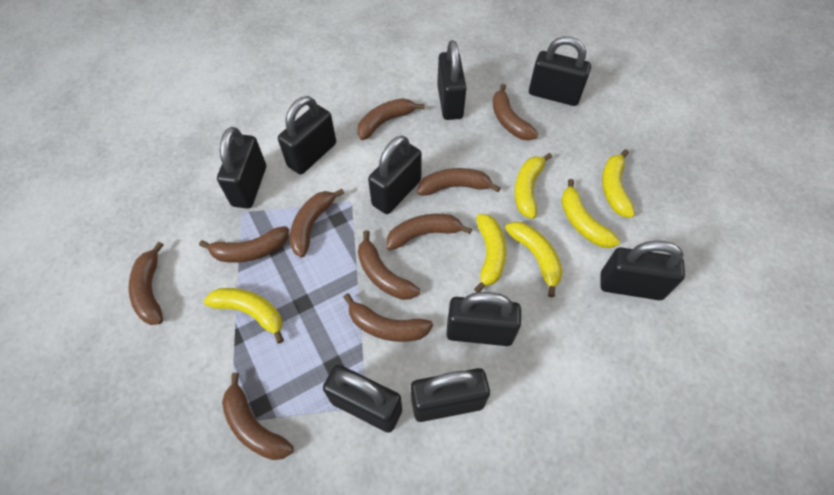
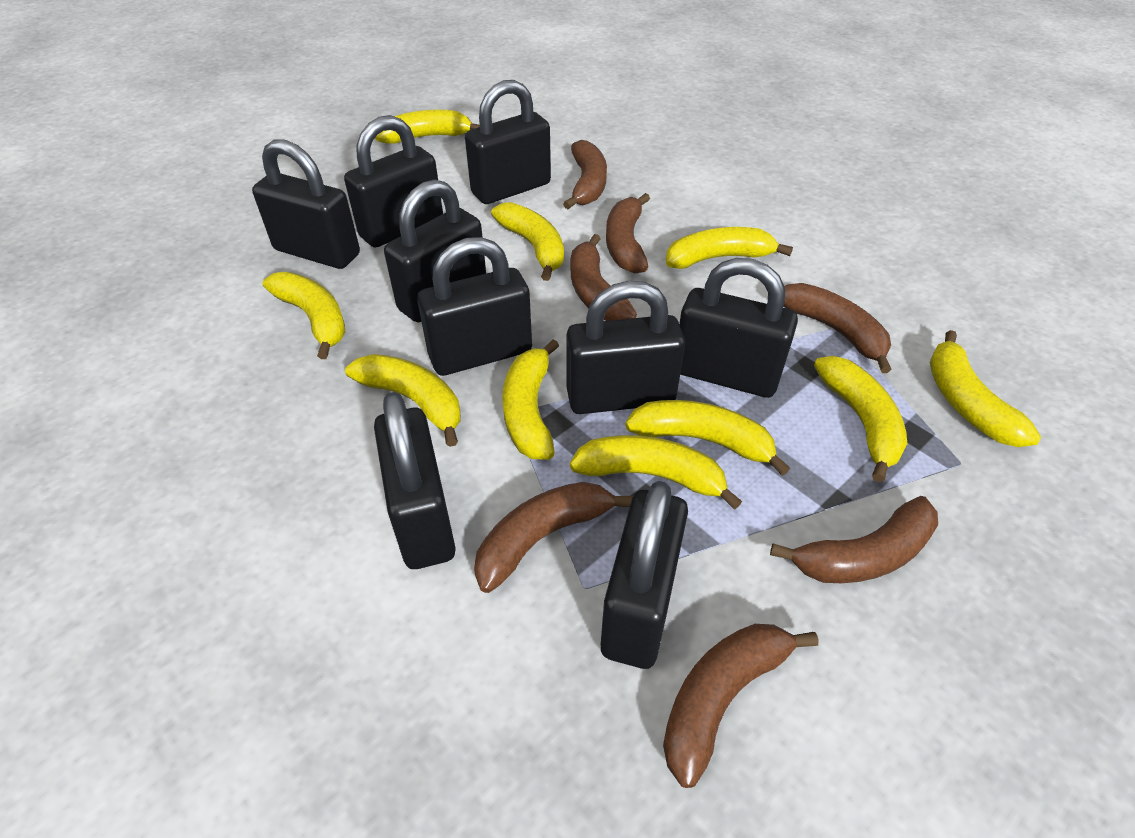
brown banana: [129,242,164,325] [199,226,289,263] [222,373,294,460] [290,189,344,257] [344,293,433,342] [357,98,424,140] [358,230,420,300] [387,214,472,250] [417,168,500,196] [492,84,538,141] = 10 -> [474,482,633,593] [563,140,607,209] [571,234,637,321] [606,193,650,274] [663,624,819,788] [770,496,938,583] [783,283,892,373] = 7
yellow banana: [204,288,284,343] [474,214,506,292] [505,222,563,297] [514,153,552,219] [561,179,620,248] [602,149,635,218] = 6 -> [262,272,346,359] [345,354,461,447] [375,110,480,144] [491,202,564,281] [502,340,559,460] [570,435,742,510] [625,400,790,476] [666,227,793,269] [814,356,907,482] [930,330,1041,447] = 10

